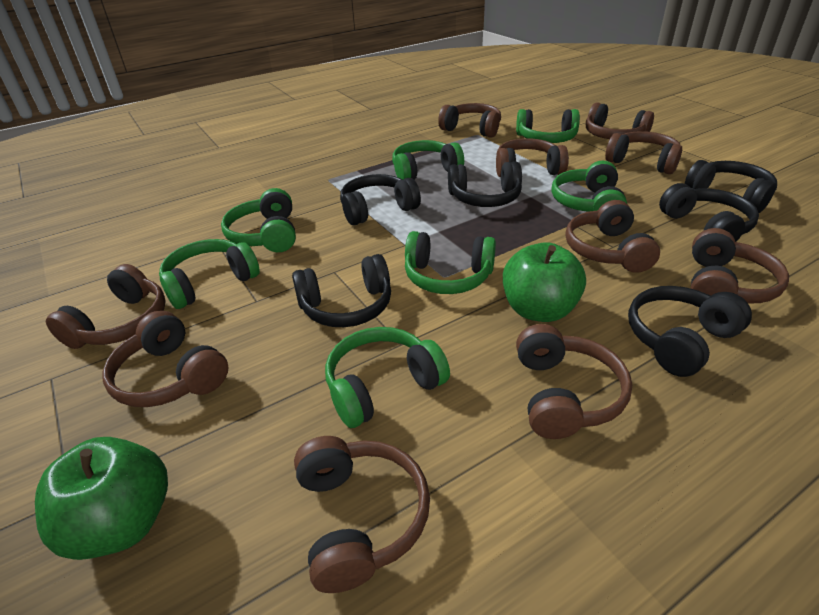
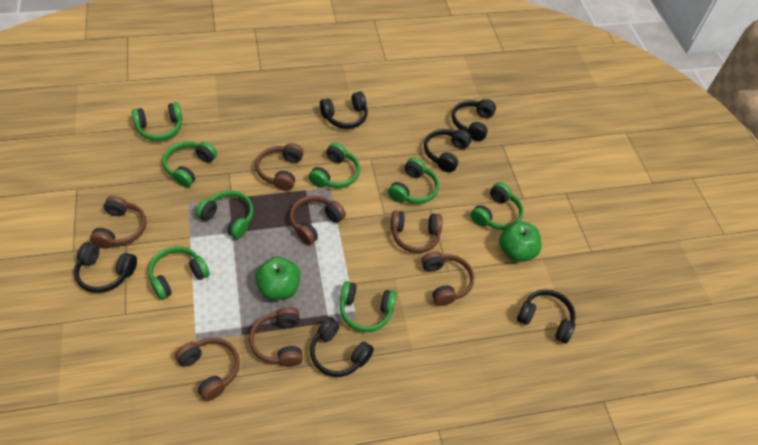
brown headphones: [46,264,166,349] [102,311,228,407] [294,436,430,593] [438,103,501,138] [496,138,569,178] [516,324,632,439] [566,200,660,273] [586,102,654,139] [605,131,682,174] [691,228,789,304] = 10 -> [90,196,147,249] [175,338,240,401] [249,307,303,367] [255,143,304,191] [289,196,346,245] [391,211,442,253] [421,251,474,306] = 7
green headphones: [159,239,260,309] [221,188,296,252] [325,327,450,428] [392,140,464,180] [405,231,496,294] [516,109,580,143] [551,161,627,212] = 7 -> [132,102,182,141] [148,246,210,300] [163,141,217,187] [196,190,253,239] [309,143,360,188] [340,281,397,332] [388,158,439,204] [471,182,524,230] = 8

